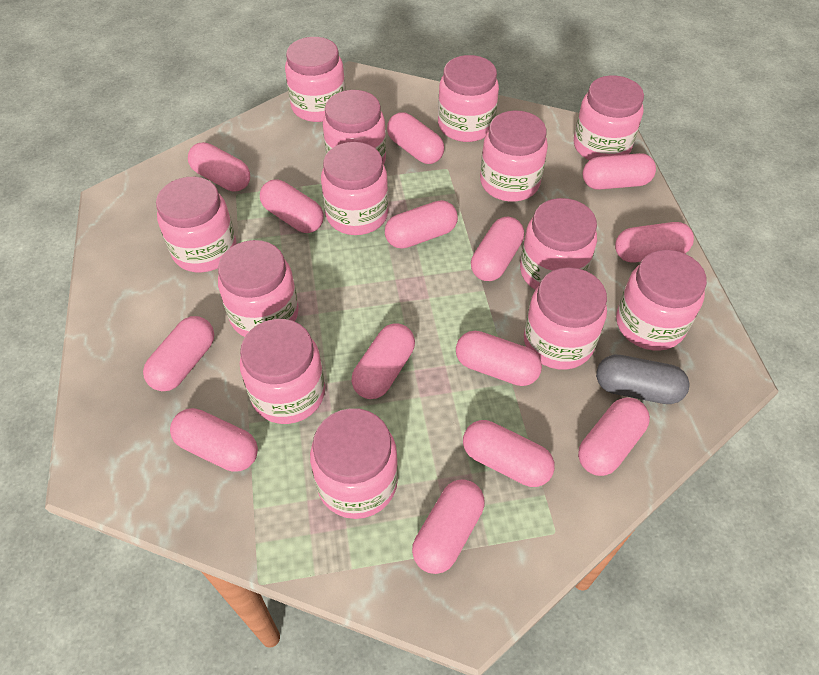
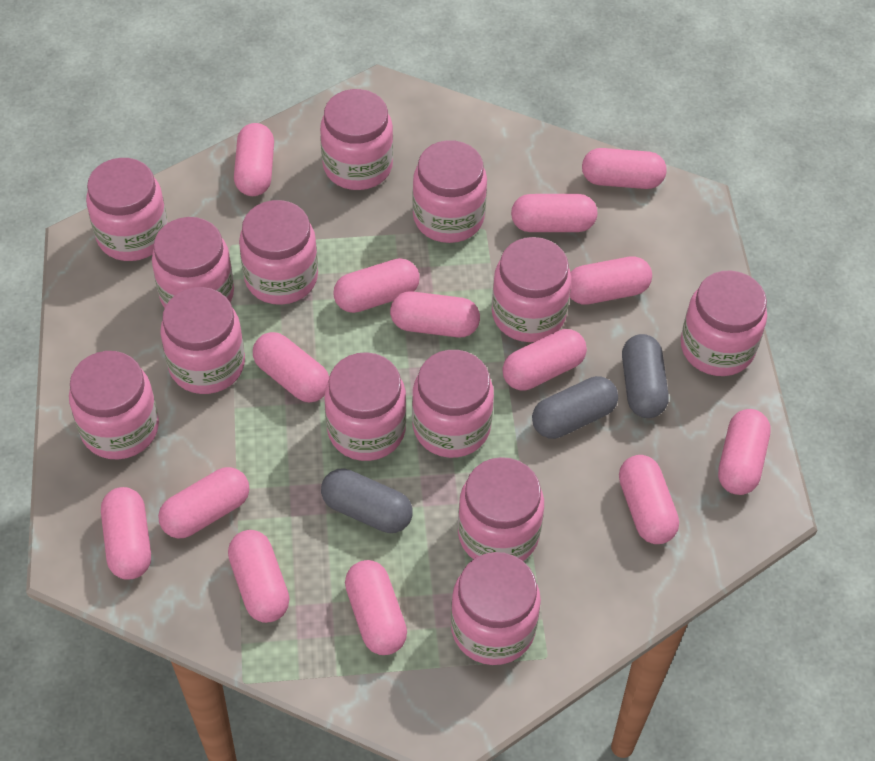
grey capsule: [596,355,690,404] = 1 -> [321,468,413,533] [532,376,618,439] [622,334,669,418] = 3

